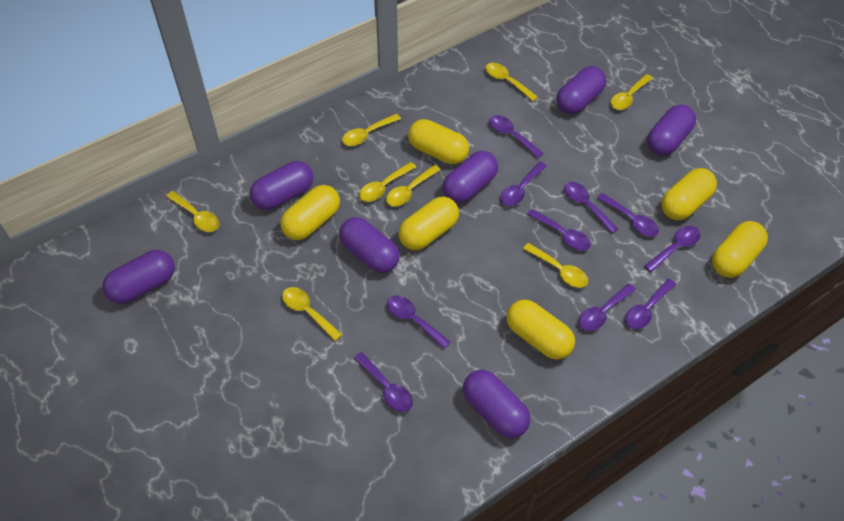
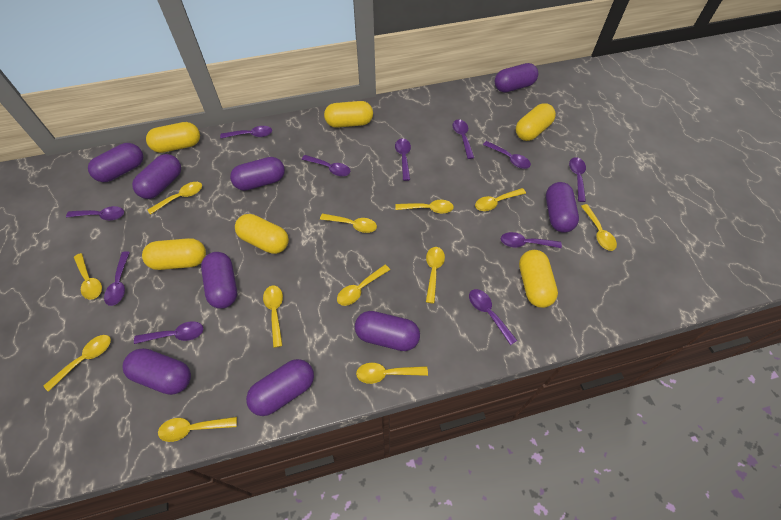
purple capsule: [102,250,175,304] [250,161,313,210] [339,217,399,273] [443,151,498,203] [463,370,530,438] [556,66,606,114] [647,105,696,156] = 7 -> [88,143,143,182] [123,348,191,395] [132,154,181,199] [201,252,237,309] [230,157,285,191] [246,359,314,416] [355,311,420,351] [495,63,538,93] [546,182,579,233] = 9
purple spoon: [354,352,413,412] [387,295,451,349] [489,115,544,158] [500,162,547,206] [527,209,591,251] [564,182,618,234] [578,283,636,331] [597,193,659,237] [625,278,676,329] [644,226,701,272] = 10 -> [66,206,124,220] [104,251,130,306] [134,321,203,344] [220,126,272,138] [302,155,351,177] [395,139,411,181] [452,120,474,159] [469,289,518,345] [483,141,531,169] [501,232,562,248] [569,157,586,202] = 11
yellow spoon: [166,191,219,232] [282,287,342,341] [342,114,401,146] [359,162,416,202] [386,165,440,207] [485,63,538,101] [523,243,588,288] [611,74,653,110] = 8 -> [44,335,111,392] [74,253,102,300] [148,182,202,215] [158,417,237,442] [263,286,283,348] [320,214,377,233] [337,265,390,306] [356,363,428,384] [395,200,454,214] [426,247,445,303] [475,188,526,211] [581,204,617,251] = 12

